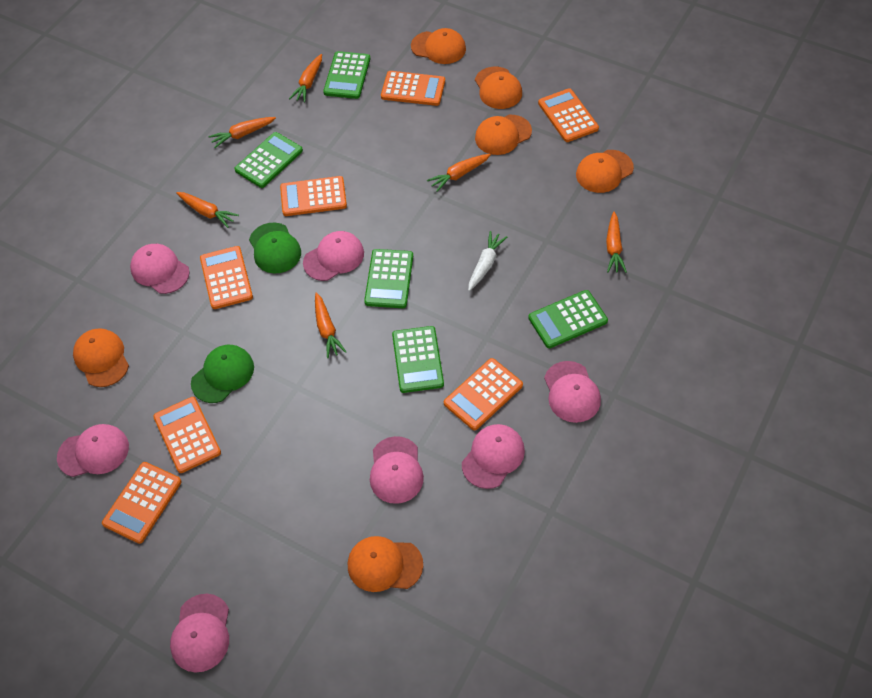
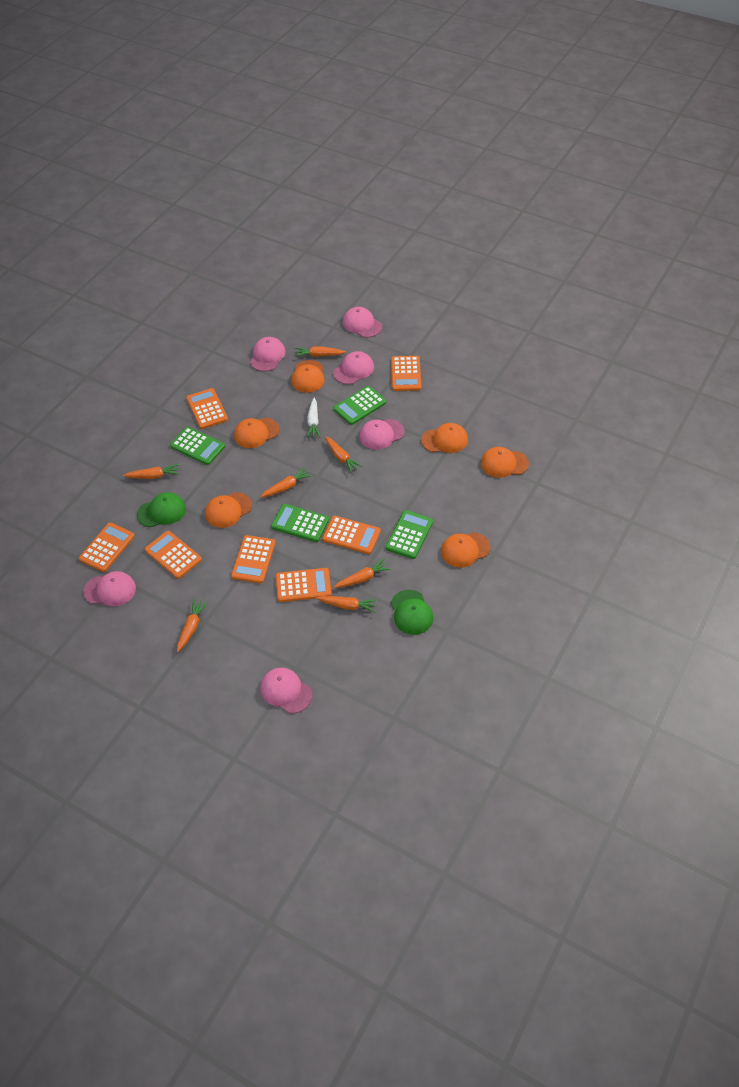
green calculator: [234,132,303,188] [323,51,370,99] [364,249,413,308] [392,326,444,393] [528,290,608,348] = 5 -> [170,427,225,465] [271,504,329,542] [333,386,386,425] [385,510,433,559] = 4
orange carrot: [176,192,239,228] [208,117,276,148] [289,54,322,103] [315,293,346,358] [427,154,491,192] [606,212,627,273] = 6 -> [123,464,180,479] [177,599,208,652] [260,467,312,497] [295,346,346,357] [316,596,378,613] [325,436,363,473] [334,558,391,588] = 7
pink cap: [57,424,129,477] [130,244,190,294] [170,594,229,673] [303,231,364,281] [370,436,424,504] [462,424,525,489] [544,361,601,423] = 7 -> [84,571,136,606] [250,337,286,372] [260,668,312,713] [333,351,374,385] [343,307,382,338] [360,419,405,450] = 6

